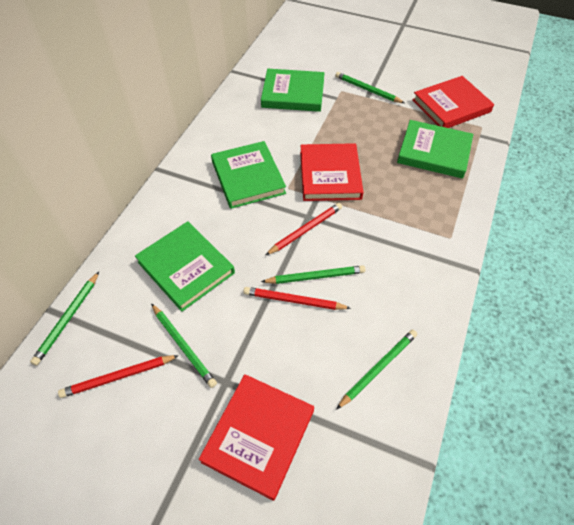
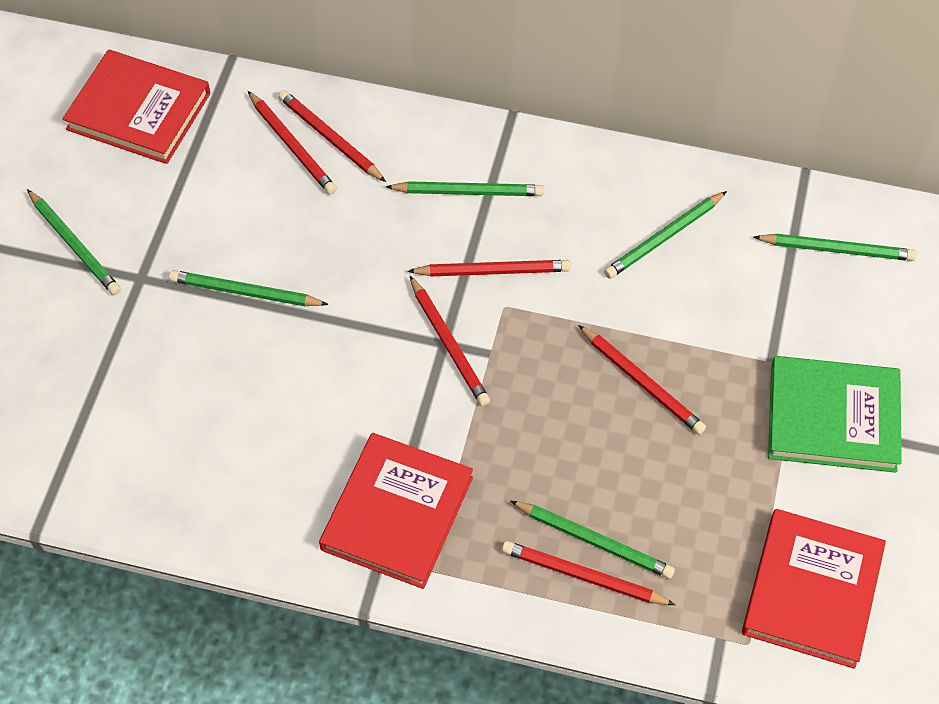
green book: [135,221,235,312] [211,141,286,209] [261,69,324,112] [397,120,473,179] = 4 -> [768,356,902,473] = 1
green pencil: [30,272,99,366] [151,304,217,388] [261,265,366,284] [335,72,404,103] [336,329,417,410] = 5 -> [27,189,121,295] [169,270,329,306] [386,181,544,196] [510,501,675,579] [604,191,727,279] [754,234,917,261] = 6
red pencil: [58,355,179,398] [243,287,351,310] [266,203,342,255] = 3 -> [248,91,337,195] [278,90,386,182] [407,260,571,277] [410,276,490,406] [502,541,675,605] [578,325,706,435] = 6

